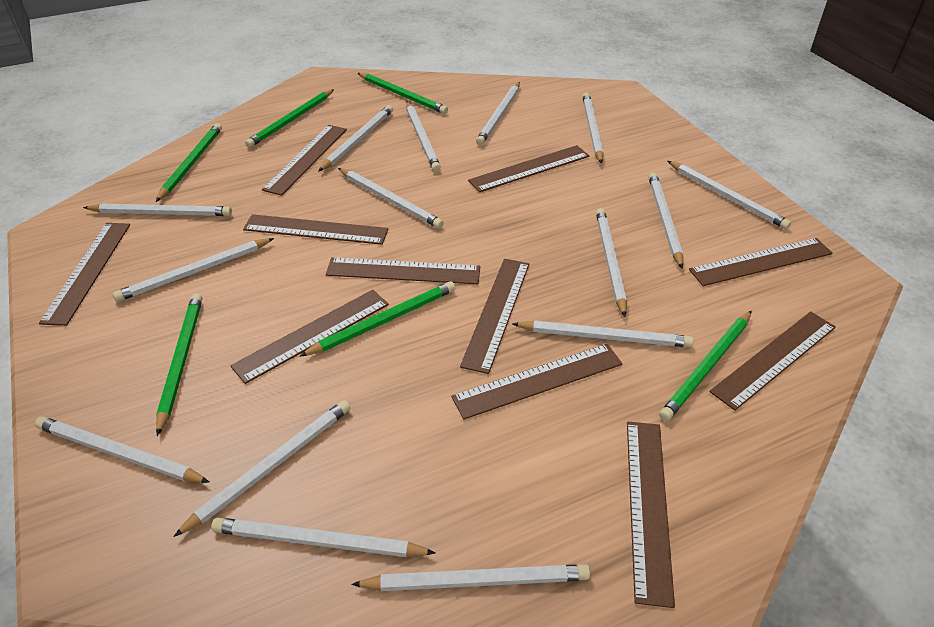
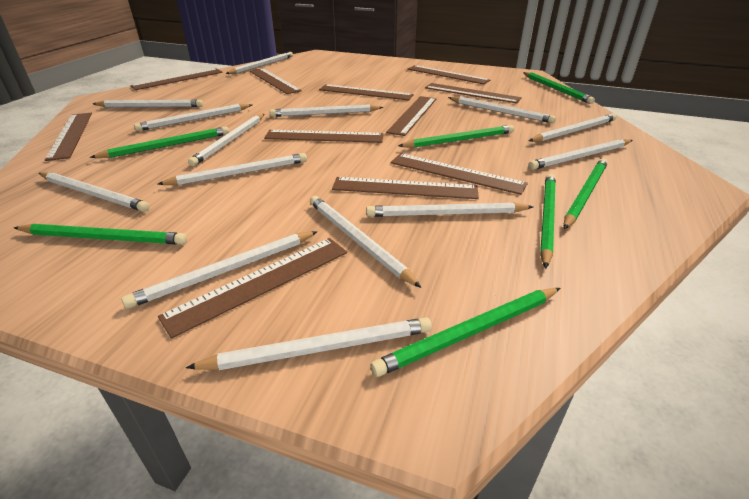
green pencil: [156,123,222,202] [156,293,202,436] [245,89,334,148] [300,281,455,356] [358,73,448,114] [659,311,752,421] = 6 -> [14,224,187,245] [89,126,229,158] [370,288,560,377] [398,125,514,148] [523,72,595,104] [540,174,556,268] [564,158,608,229] = 7
white pencil: [35,416,210,483] [83,203,232,216] [113,238,274,302] [173,400,351,537] [211,517,436,557] [318,105,393,172] [338,168,443,229] [351,564,590,591] [406,102,441,172] [476,82,520,145] [512,320,694,347] [582,92,604,164] [596,208,627,317] [648,172,683,268] [668,161,791,229] = 15 -> [39,172,150,212] [93,100,203,107] [121,231,318,309] [134,104,252,131] [158,153,307,185] [186,317,432,370] [188,114,264,166] [226,52,293,74] [269,104,384,117] [310,196,422,288] [366,202,533,217] [448,97,556,123] [528,139,633,170] [529,113,616,142] = 14

